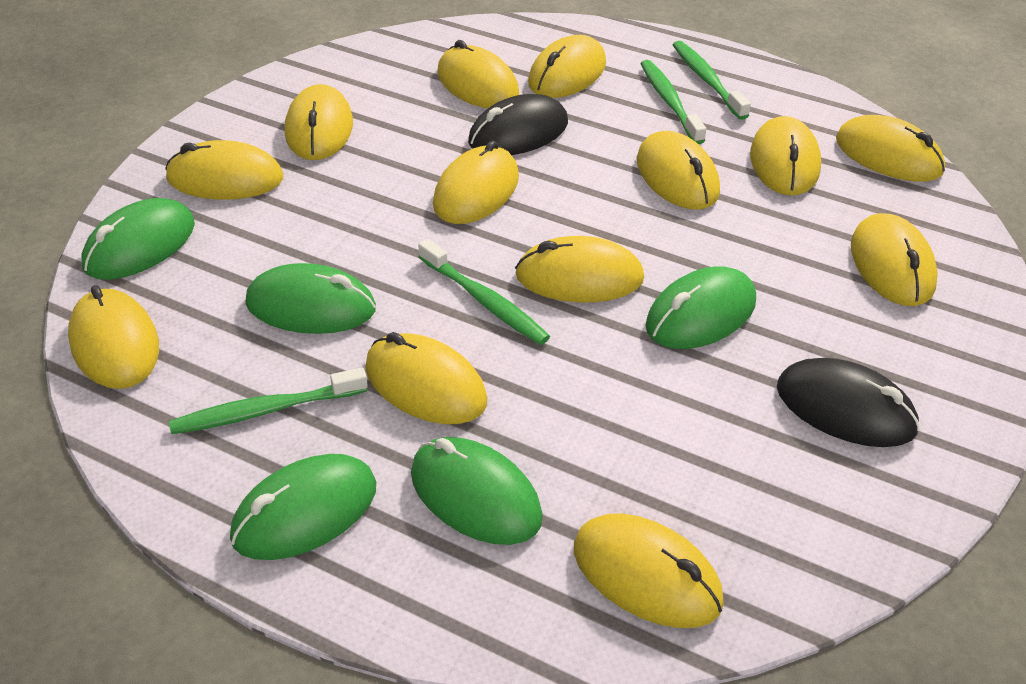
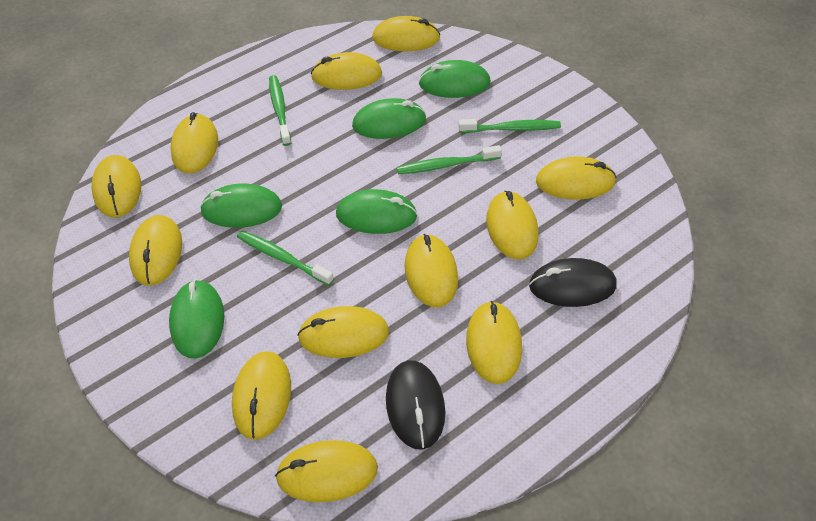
yellow mouse: [68,285,159,389] [165,140,283,200] [285,84,353,160] [365,332,487,424] [433,140,519,224] [437,40,519,108] [515,236,644,303] [528,35,606,98] [574,513,724,628] [637,131,720,210] [750,116,821,195] [836,115,945,182] [851,213,938,306] = 13 -> [91,155,141,217] [129,215,182,286] [170,112,218,174] [232,351,291,440] [275,440,378,502] [297,306,389,358] [311,52,382,90] [372,16,441,51] [405,234,458,307] [466,301,522,384] [486,191,538,259] [536,156,616,200] = 12

